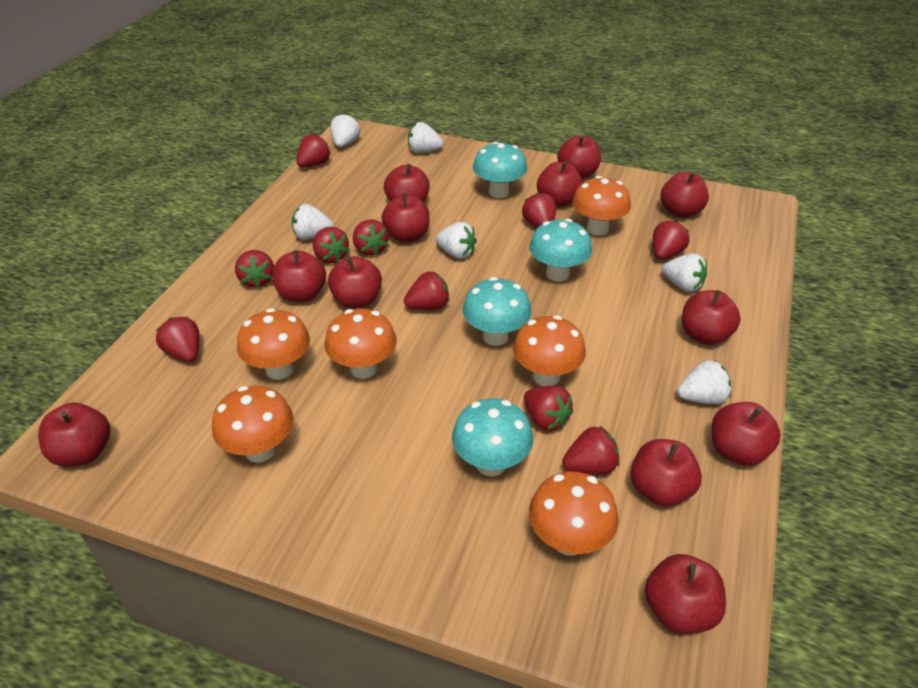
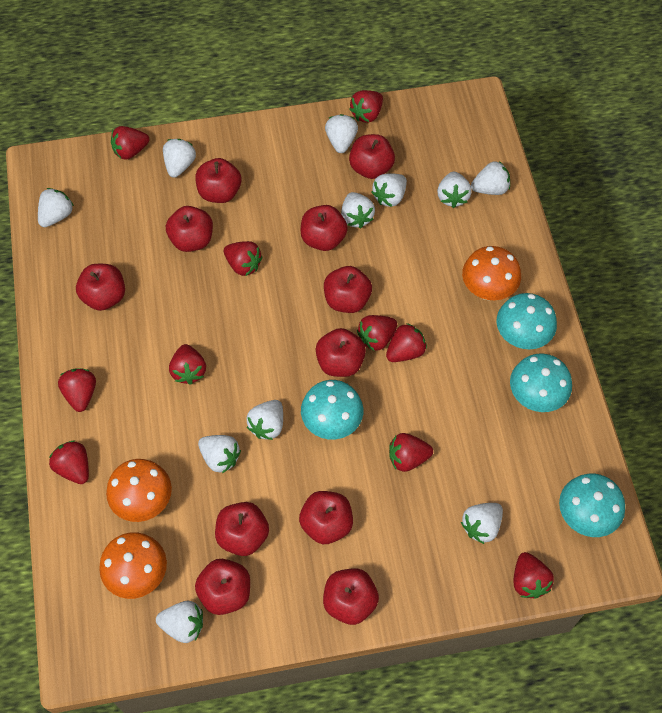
orange mushroom: [212,386,294,463] [237,308,310,380] [324,309,397,379] [513,315,586,386] [529,471,619,556] [572,176,631,236] = 6 -> [99,532,167,599] [106,459,172,522] [462,246,521,300] = 3
red apple: [38,403,110,467] [273,250,326,302] [328,256,382,308] [381,193,430,242] [384,164,430,202] [537,161,582,207] [557,135,601,178] [630,439,702,506] [645,554,726,634] [661,172,709,218] [682,290,741,345] [712,402,781,466] = 12 -> [76,264,125,311] [166,206,213,252] [195,158,241,203] [195,559,250,615] [215,502,269,556] [299,491,353,544] [301,205,348,251] [315,328,366,377] [323,568,379,625] [324,266,372,313] [349,134,395,179] = 11
white strawberry: [292,204,334,240] [330,113,360,147] [408,122,443,153] [435,222,477,259] [662,253,707,292] [677,360,731,404] = 6 -> [38,188,74,227] [156,601,203,643] [163,139,196,178] [198,435,241,473] [246,400,283,440] [325,114,358,153] [341,192,375,228] [372,173,407,207] [437,172,472,208] [461,503,503,544] [471,161,510,195] = 11

